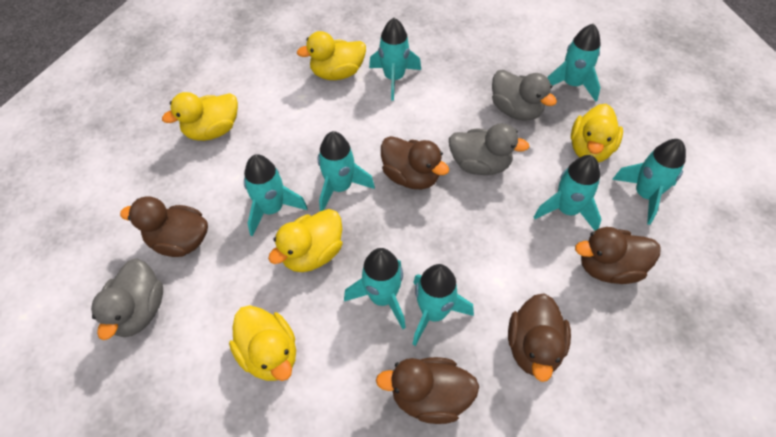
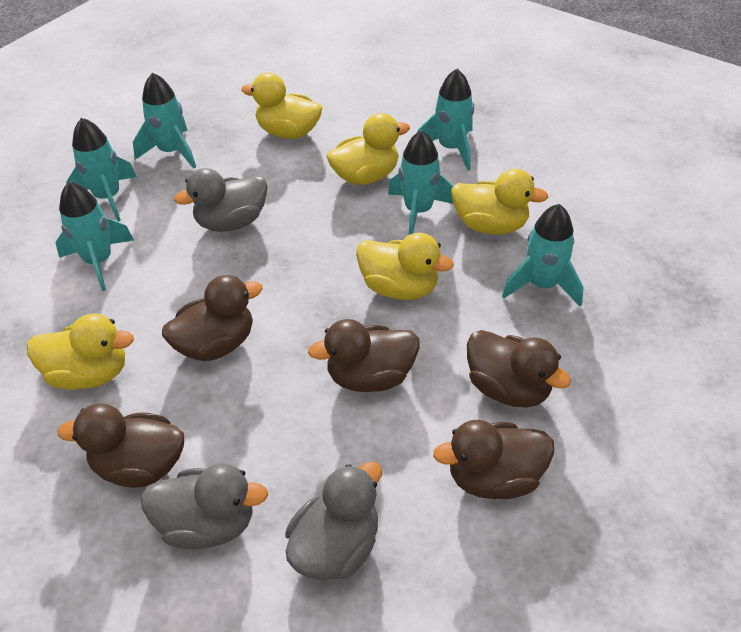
turquoise rocket: [244,154,308,237] [318,131,375,211] [344,248,406,329] [369,18,421,100] [413,264,474,346] [534,155,601,231] [548,24,601,102] [612,139,686,225] = 8 -> [55,181,134,291] [66,118,137,222] [133,72,196,168] [388,130,454,235] [417,69,474,171] [502,204,584,307] = 6

